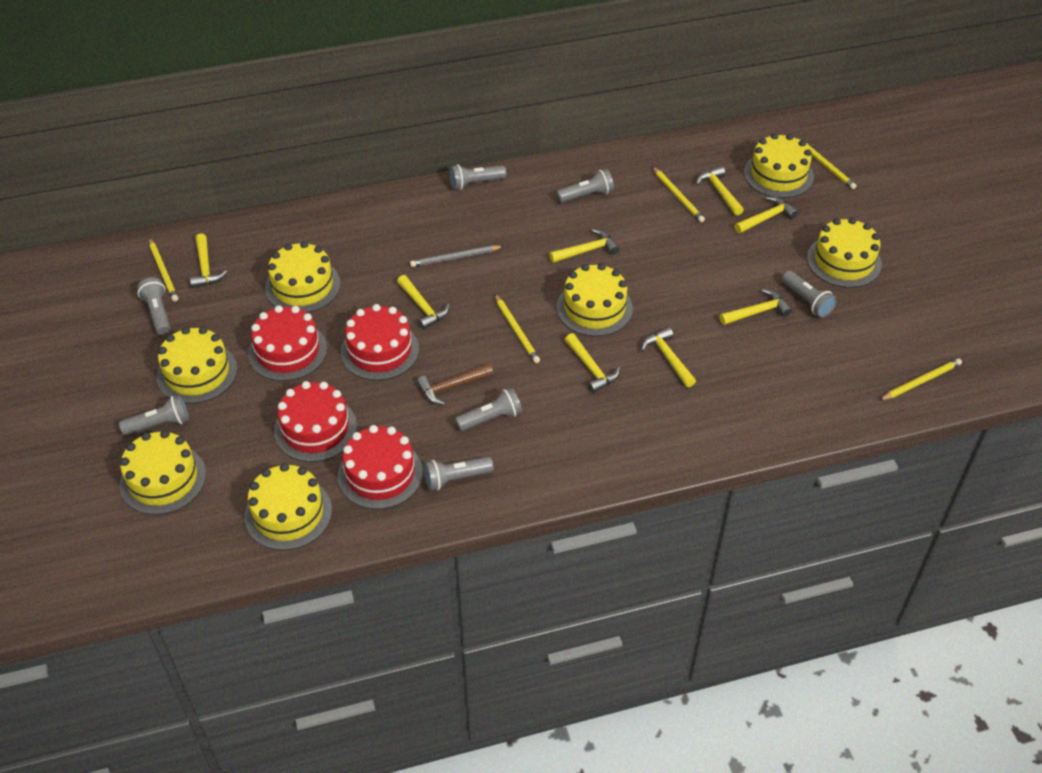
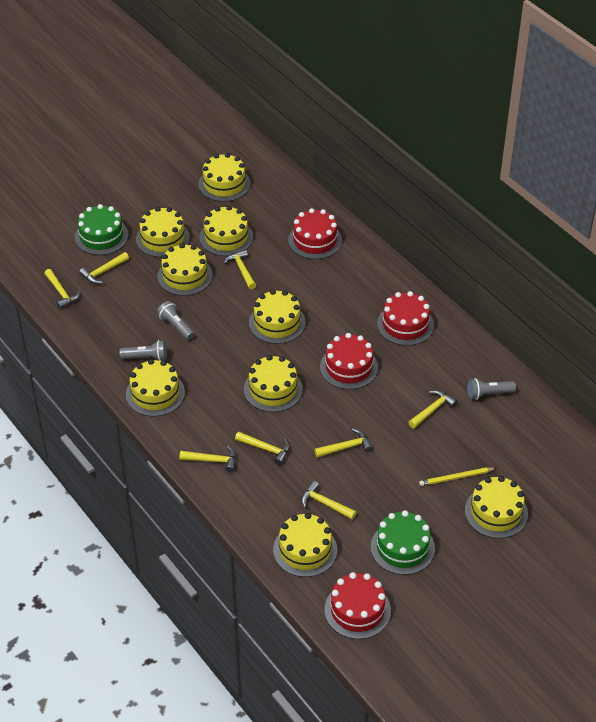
brown hammer: [417,363,493,405] = 1 -> none = 0
green cake: none = 0 -> [75,204,129,255] [371,510,435,575] = 2
grey flashlight: [119,395,189,435] [137,277,171,335] [424,457,494,491] [449,164,506,190] [455,387,522,431] [556,169,614,203] [782,271,837,318] = 7 -> [119,340,167,361] [157,301,195,340] [467,378,516,400] = 3
grey pencil: [410,246,504,267] = 1 -> none = 0
yellow cake: [120,430,206,515] [157,327,237,404] [244,463,332,551] [265,241,340,313] [557,263,633,337] [744,133,814,198] [807,217,882,288] = 7 -> [126,359,185,416] [136,207,190,257] [157,243,213,296] [199,153,250,202] [200,205,253,256] [244,355,303,412] [249,290,306,344] [273,513,337,577] [465,476,528,538] = 9
yellow pencil: [149,238,178,302] [495,294,540,363] [652,166,705,222] [797,138,857,189] [879,359,962,401] = 5 -> [419,467,496,486] = 1

